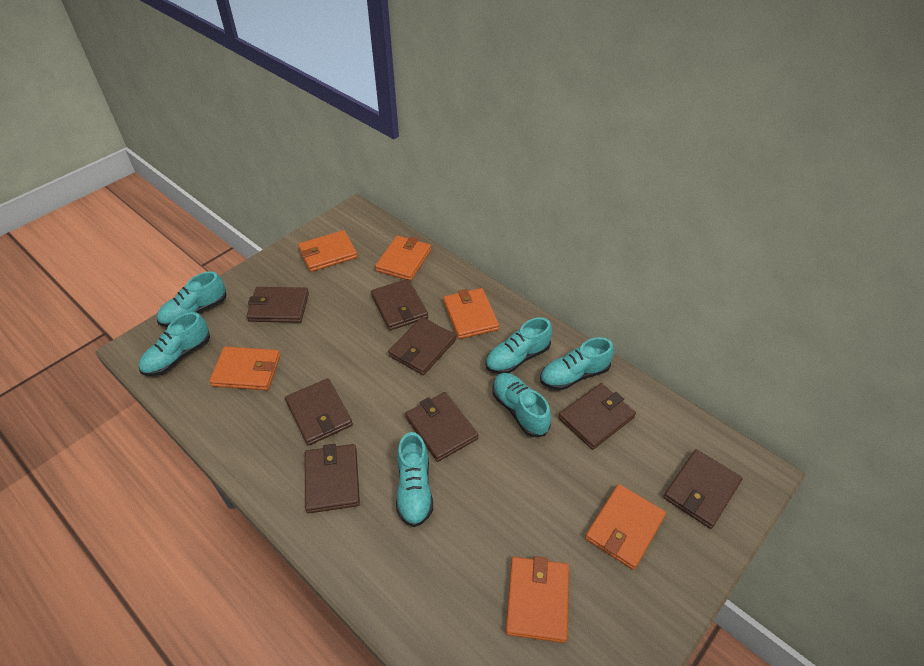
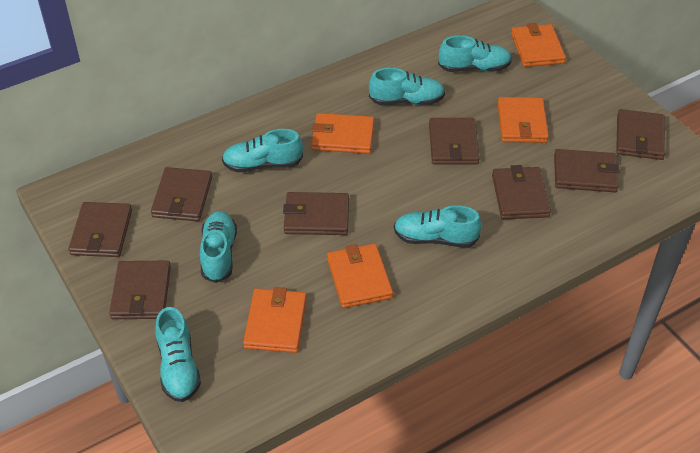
orange wallet: [209,346,280,390] [298,230,357,272] [375,235,431,281] [443,288,499,339] [506,556,569,643] [585,484,666,570] = 6 -> [243,287,307,353] [312,113,374,154] [327,244,393,308] [498,97,549,143] [511,23,566,67] = 5

